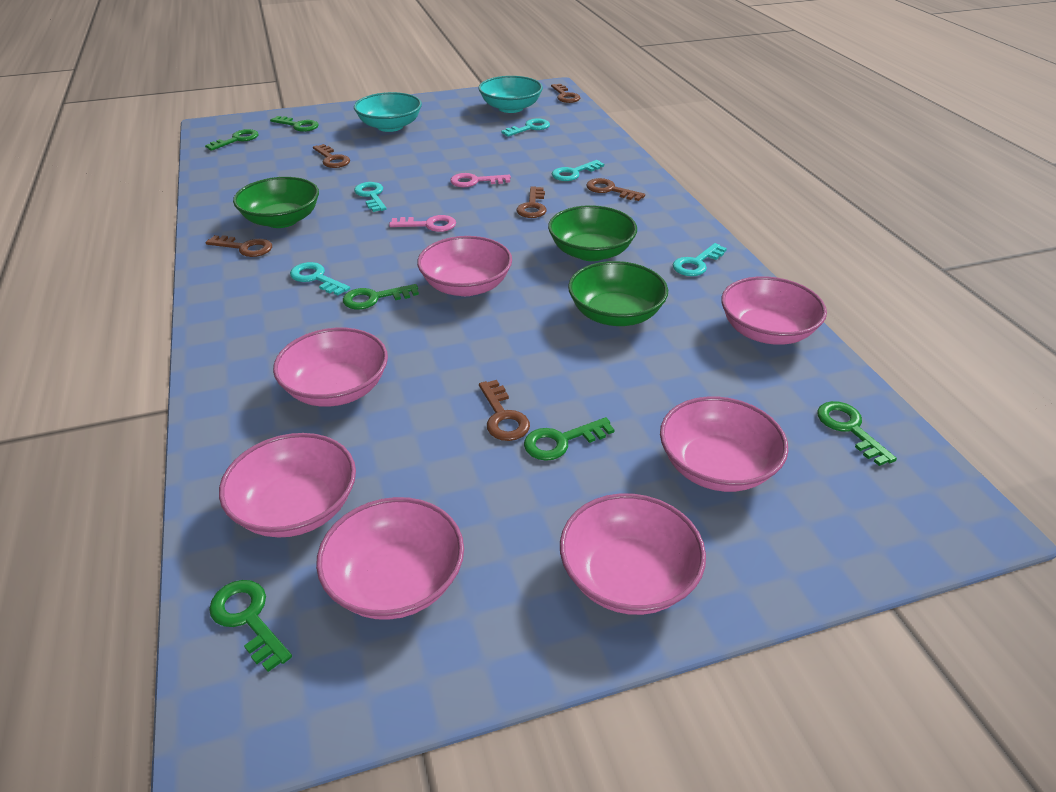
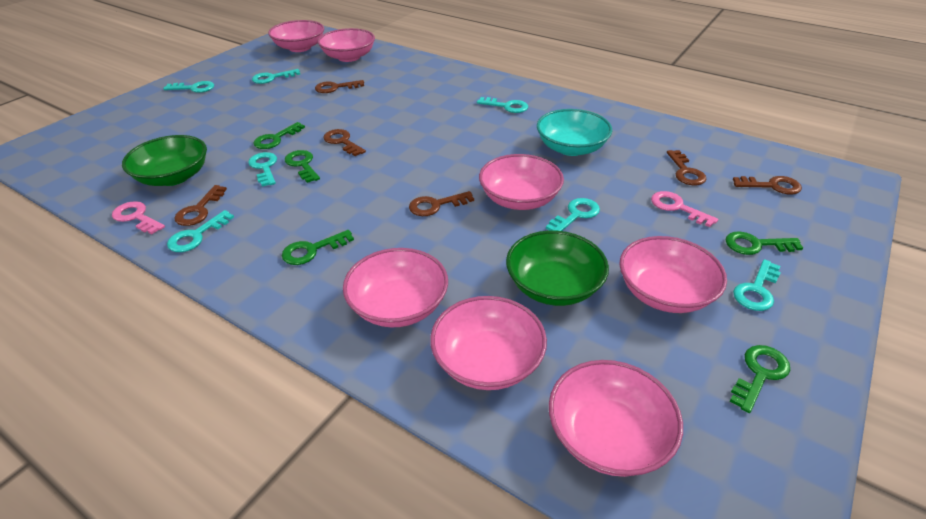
green bowl: [233,177,319,228] [548,205,637,261] [568,261,668,326] = 3 -> [122,135,207,186] [506,230,609,306] = 2
green key: [205,129,259,151] [209,580,292,672] [270,116,319,132] [343,284,419,310] [524,417,615,461] [817,401,897,466] = 6 -> [253,122,305,149] [282,230,354,265] [285,150,320,183] [725,232,803,255] [729,345,790,413] = 5
turquoise bowl: [354,92,422,132] [479,76,543,113] = 2 -> [537,109,612,156] = 1
turquoise key: [290,262,350,295] [354,182,386,212] [502,118,550,137] [552,160,604,181] [673,243,727,276] = 5 -> [163,81,214,93] [167,210,234,252] [248,152,277,187] [252,69,300,84] [477,97,528,113] [546,198,600,231] [733,259,781,311] = 7

